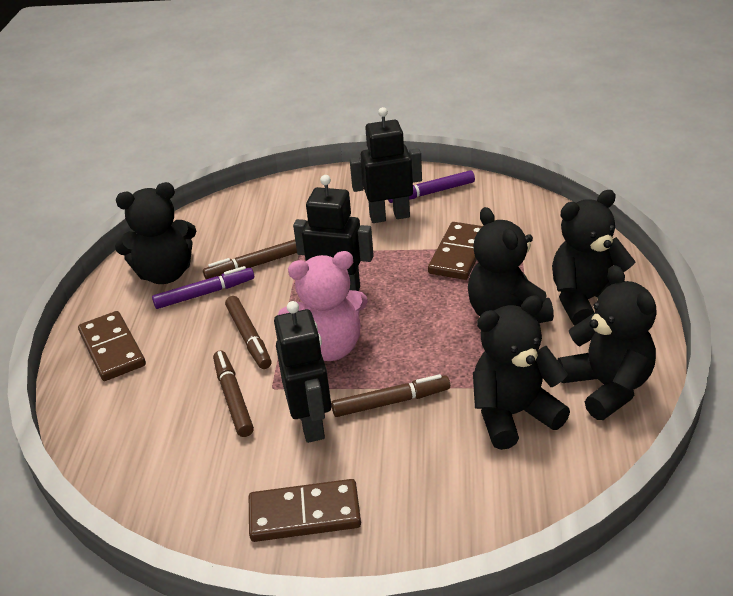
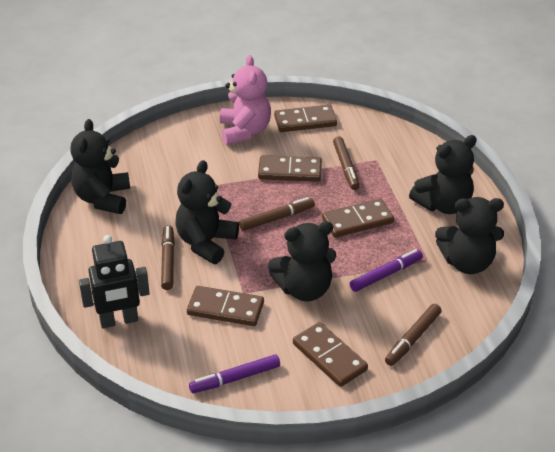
black robot: [274,301,332,443] [293,175,374,291] [350,107,422,223] = 3 -> [79,235,150,329] = 1
brown domino: [78,311,146,381] [249,479,361,542] [428,222,483,280] = 3 -> [187,286,264,326] [258,155,322,182] [274,105,337,132] [293,322,368,387] [322,199,394,238] = 5

